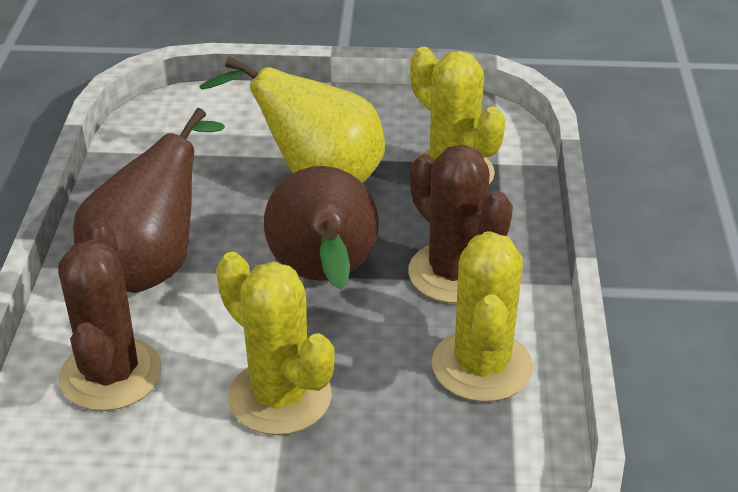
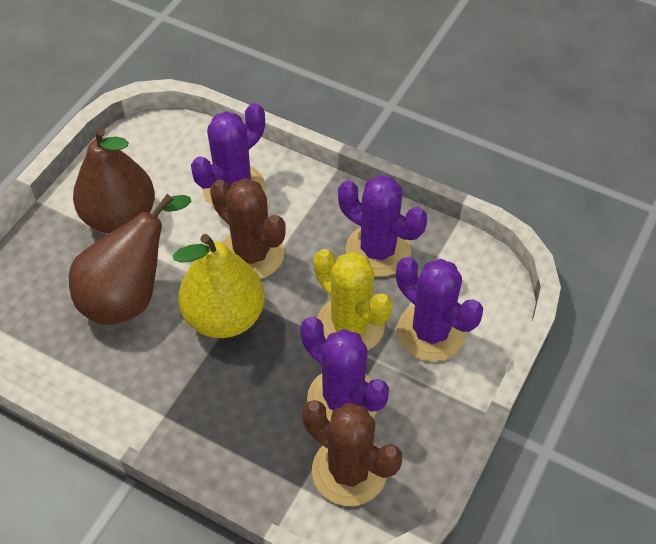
purple cactus: none = 0 -> [191,103,265,207] [300,317,389,421] [338,175,427,277] [396,257,483,362] = 4
yellow cactus: [216,252,335,435] [410,47,506,184] [432,231,533,402] = 3 -> [313,249,393,350] = 1

